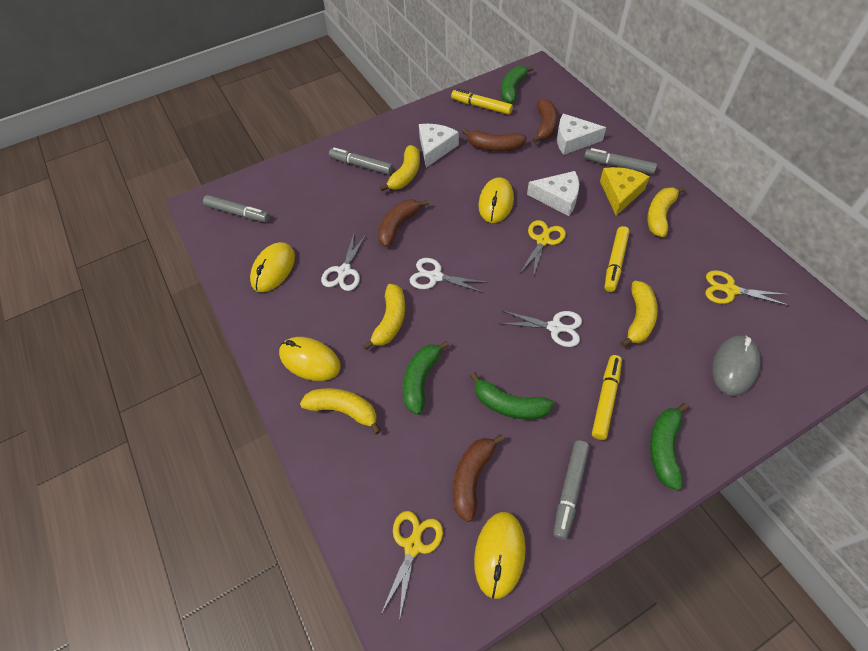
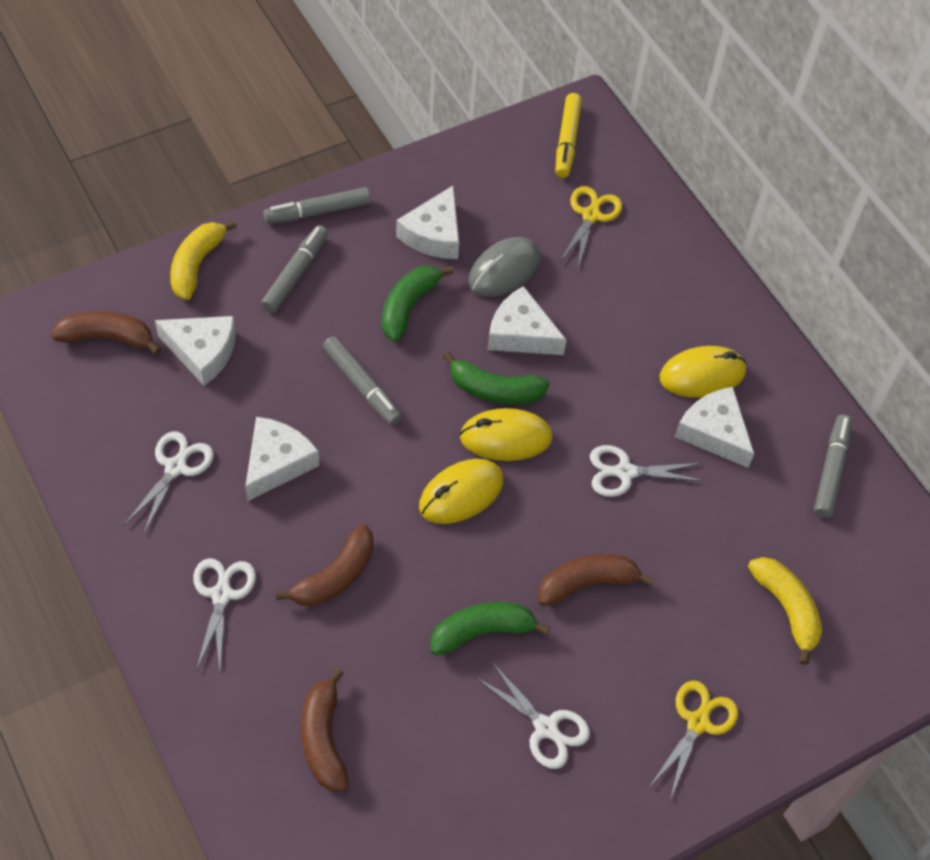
green banana: [403,341,449,415] [470,372,554,419] [501,66,534,103] [650,403,688,490] = 4 -> [382,266,454,342] [431,602,550,656] [443,352,550,404] = 3
white cheese: [419,124,459,168] [527,171,579,216] [557,114,606,155] = 3 -> [155,316,236,386] [245,417,319,501] [396,186,459,259] [488,286,567,355] [675,387,754,468] = 5
white scissors: [321,233,367,291] [410,258,488,293] [499,311,582,347] = 3 -> [124,431,214,533] [193,558,256,670] [477,662,590,769] [590,445,704,497] = 4
yellow banana: [300,388,381,434] [363,284,405,350] [380,145,420,191] [621,281,658,347] [647,187,685,237] = 5 -> [170,220,237,300] [748,557,822,665] = 2
yellow cheese: [600,167,650,216] = 1 -> none = 0
yellow marker: [451,89,513,115] [592,355,622,440] [604,226,630,292] = 3 -> [555,93,582,178] = 1
yellow mouse: [250,242,295,292] [279,337,341,381] [474,512,526,599] [478,177,514,223] = 4 -> [419,459,504,524] [460,408,553,461] [659,346,747,398] = 3
yellow scissors: [381,511,443,622] [520,220,566,277] [705,270,790,306] = 3 -> [560,186,622,268] [649,680,738,799] = 2

